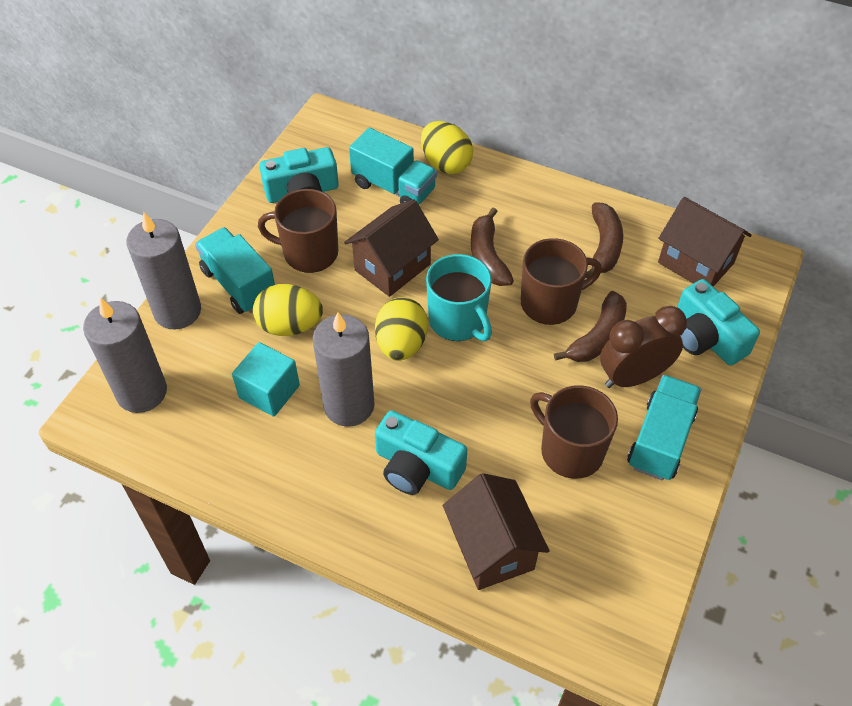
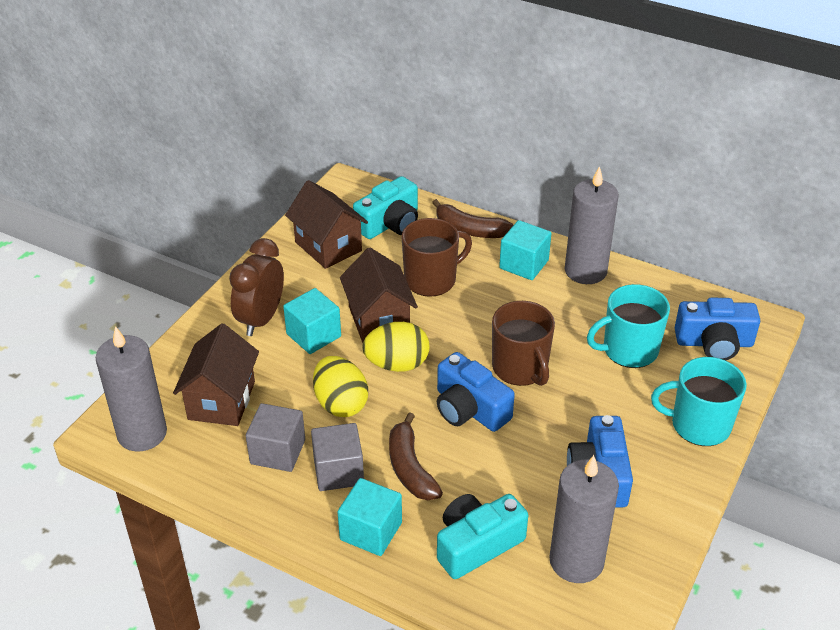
blue camera: none = 0 -> [437,352,515,432] [567,415,633,508] [674,297,760,360] = 3
brown banana: [471,208,514,286] [554,291,627,362] [586,203,623,279] = 3 -> [389,412,443,500] [432,199,513,238] = 2
brown mug: [258,189,338,273] [521,238,602,325] [530,385,618,479] = 3 -> [402,218,472,297] [492,301,555,386] = 2
grey cube: none = 0 -> [246,403,305,472] [311,423,364,491] = 2
turquoise camera: [259,147,339,203] [375,410,467,495] [677,279,760,366] = 3 -> [353,176,418,239] [437,494,528,579] = 2
turquoise cube: [232,342,300,416] = 1 -> [283,288,341,354] [337,478,402,556] [499,220,551,280] = 3
turquoise mug: [426,254,492,341] = 1 -> [587,284,670,368] [651,357,747,446] = 2
turquoise truck: [195,227,275,314] [349,128,437,205] [627,375,702,481] = 3 -> none = 0
yellow egg: [253,284,323,336] [375,297,428,361] [421,121,473,174] = 3 -> [313,356,368,417] [362,322,429,372] = 2

